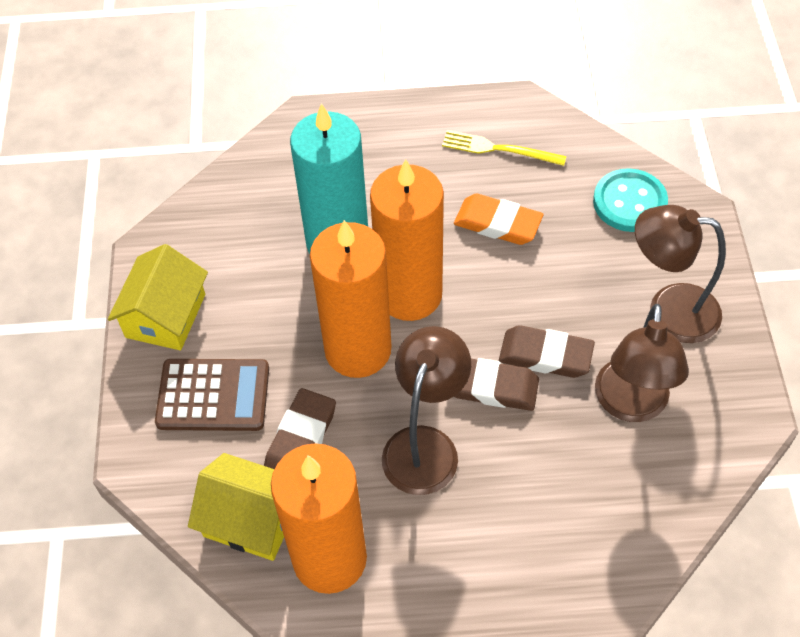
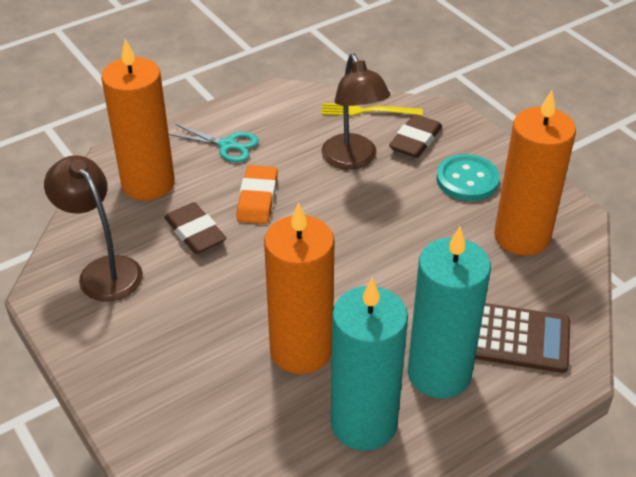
brown eraser: [264,388,336,469] [454,358,539,411] [499,325,595,378] = 3 -> [164,202,227,254] [389,114,442,158] = 2
brown lamp: [382,326,471,495] [595,304,689,422] [635,205,726,343] = 3 -> [44,155,143,302] [321,54,390,170] = 2
turquoise candle: [290,103,368,254] = 1 -> [331,277,408,451] [408,227,491,398] = 2
turquoise scissors: none = 0 -> [169,124,259,162] = 1
yellow house: [108,244,208,350] [188,453,284,561] = 2 -> none = 0

